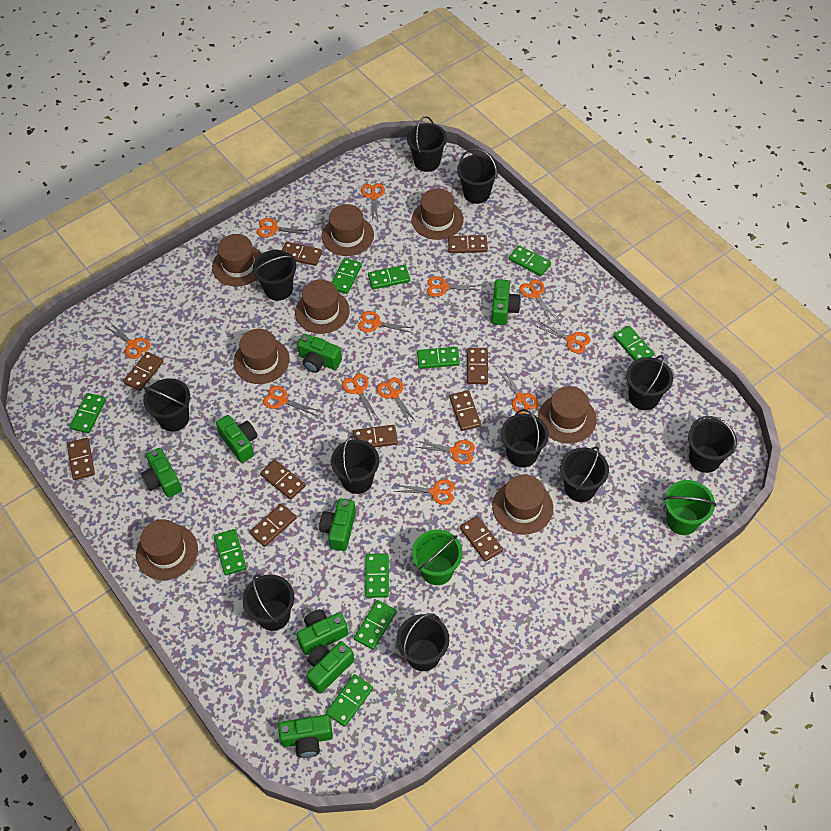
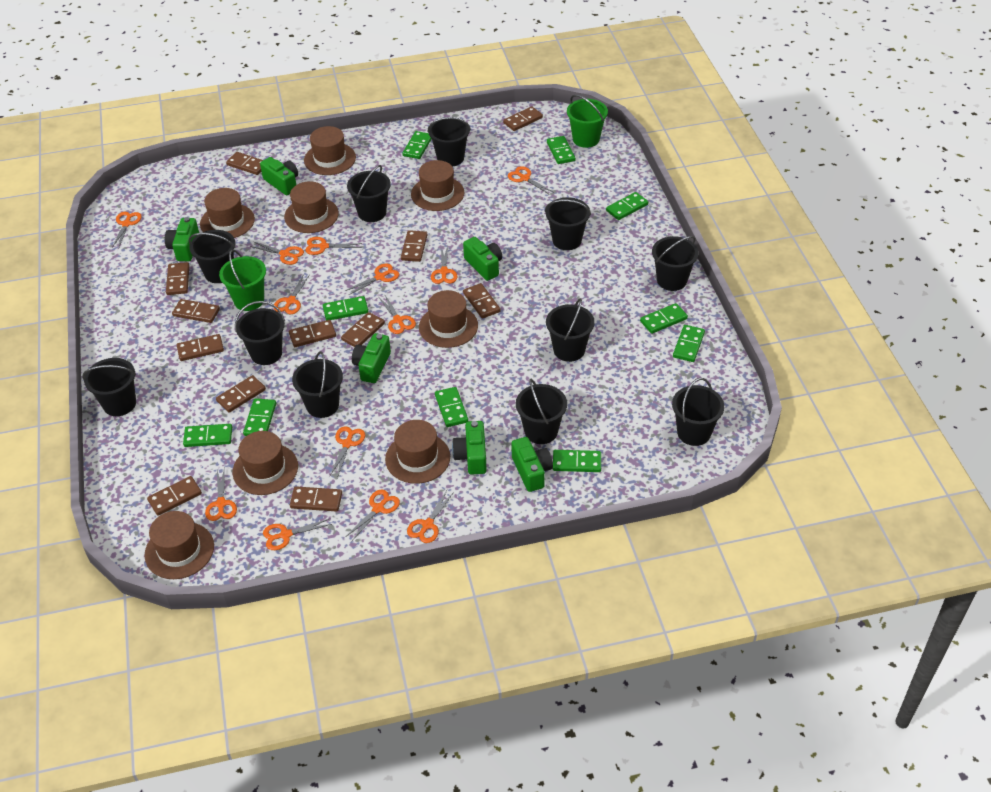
brown domino: [67,438,95,480] [123,352,164,391] [250,503,297,547] [260,459,306,500] [282,242,322,266] [353,425,398,447] [448,235,488,253] [449,390,481,431] [460,516,503,562] [467,348,488,384] = 10 -> [147,476,202,516] [166,262,190,295] [172,299,220,323] [177,334,224,361] [216,375,266,413] [226,152,263,175] [289,320,336,347] [290,486,342,512] [341,312,385,347] [401,230,427,262] [463,283,501,319] [503,106,543,131] = 12
green camera: [141,448,182,498] [216,415,257,463] [278,715,333,758] [297,334,342,373] [297,609,349,655] [306,641,354,694] [319,498,356,551] [491,279,521,325] = 8 -> [165,217,199,261] [260,157,298,195] [352,333,391,383] [452,421,487,475] [463,237,502,281] [511,437,553,492] = 6

